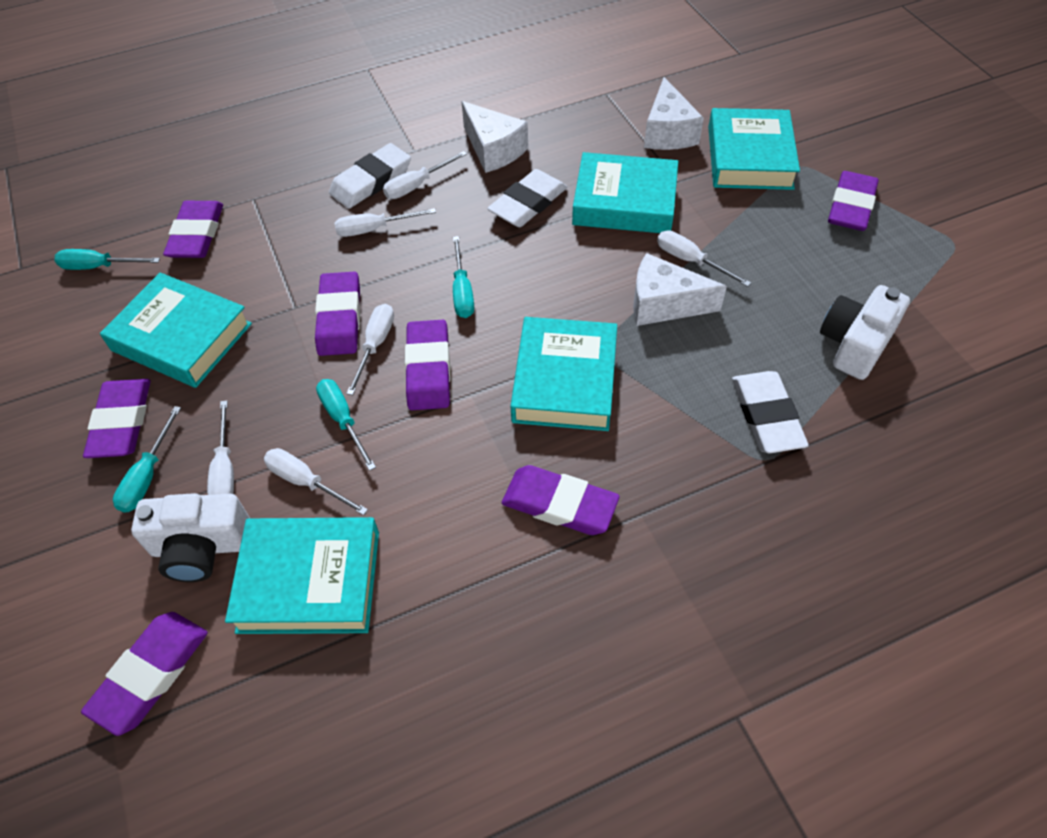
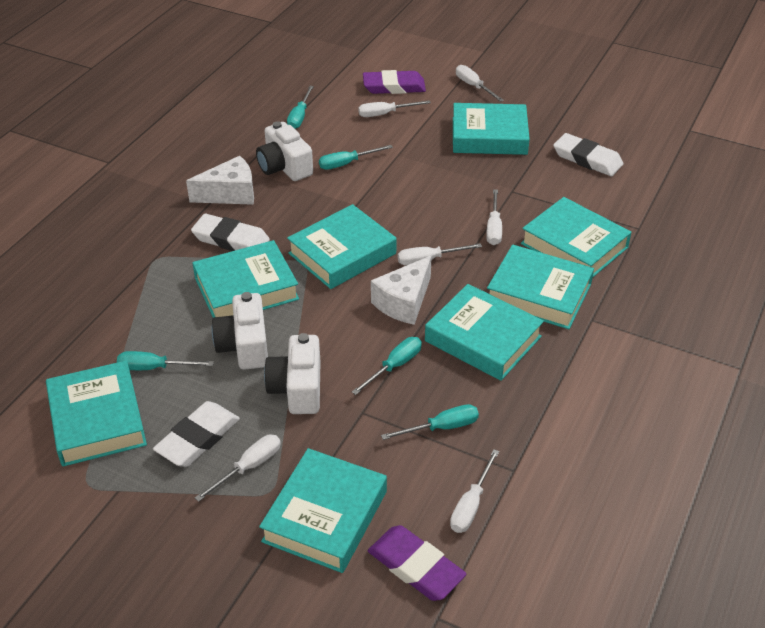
purple eraser: [81,612,208,736] [83,379,151,458] [163,201,223,258] [315,271,360,356] [405,320,450,410] [502,465,620,535] [828,171,879,231] = 7 -> [363,70,426,94] [368,525,466,601] = 2
turquoise book: [100,273,252,388] [225,517,379,634] [510,317,617,431] [572,152,678,233] [708,108,800,190] = 5 -> [46,360,147,467] [192,240,299,318] [259,448,387,573] [287,204,397,289] [425,284,544,381] [453,103,530,155] [487,245,594,329] [521,197,632,277] = 8
turquoise screwdriver: [54,249,160,270] [113,406,181,513] [316,379,376,471] [453,236,474,318] = 4 -> [117,351,214,370] [287,86,314,129] [319,145,393,170] [352,337,422,395] [381,404,479,440] = 5
white camera: [131,493,250,582] [820,285,910,380] = 2 -> [212,292,268,370] [256,121,313,181] [264,333,320,414] = 3
white cheese: [461,101,528,173] [633,253,727,326] [644,77,704,150] = 3 -> [186,156,254,205] [371,256,432,325] = 2

